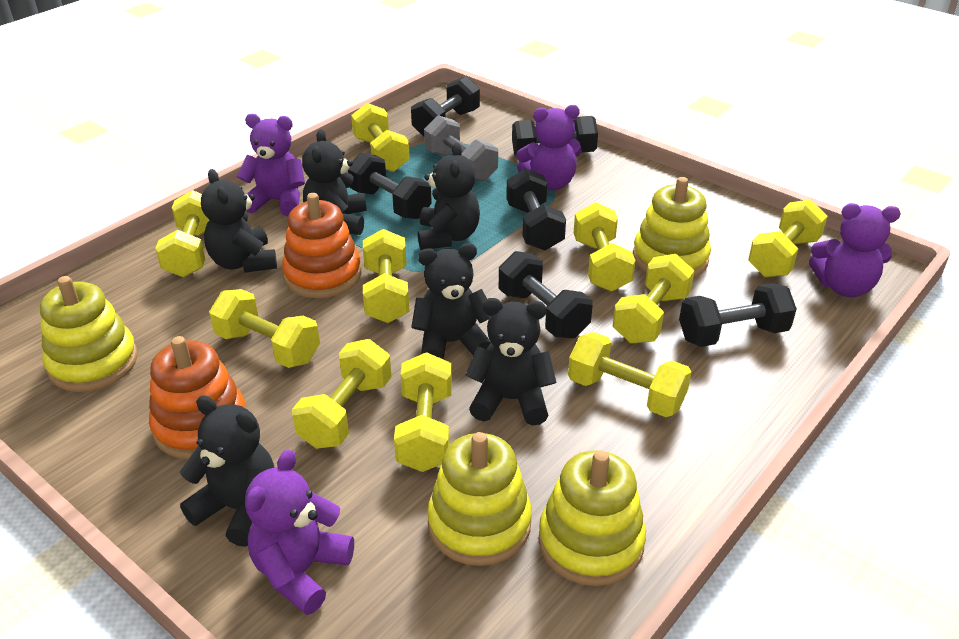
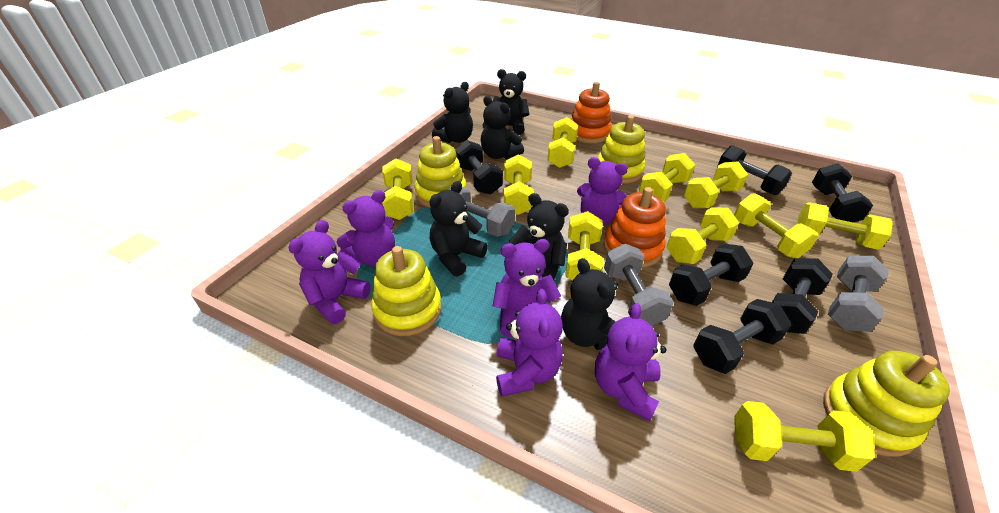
grey dumbbell: [424,115,498,181] = 1 -> [448,187,515,237] [604,244,674,326] [828,256,889,332] = 3
purple teddy bear: [237,114,305,217] [245,449,354,615] [516,105,581,190] [809,203,901,297] = 4 -> [289,220,371,324] [337,190,395,266] [493,239,561,337] [496,289,563,397] [577,157,628,226] [595,303,666,421] = 6

